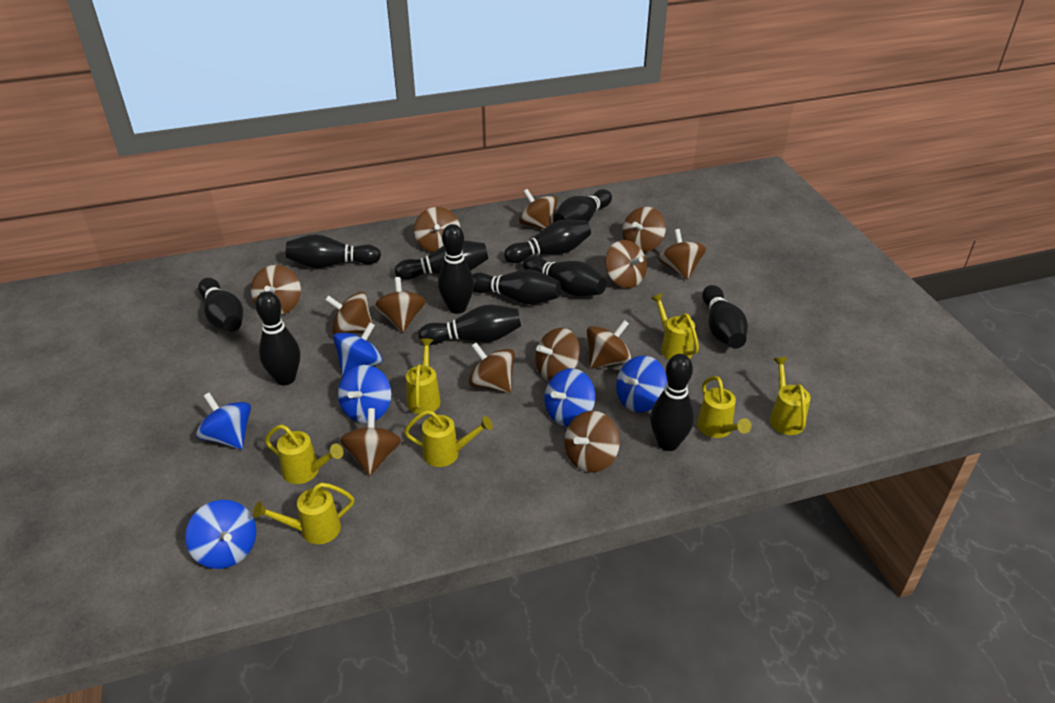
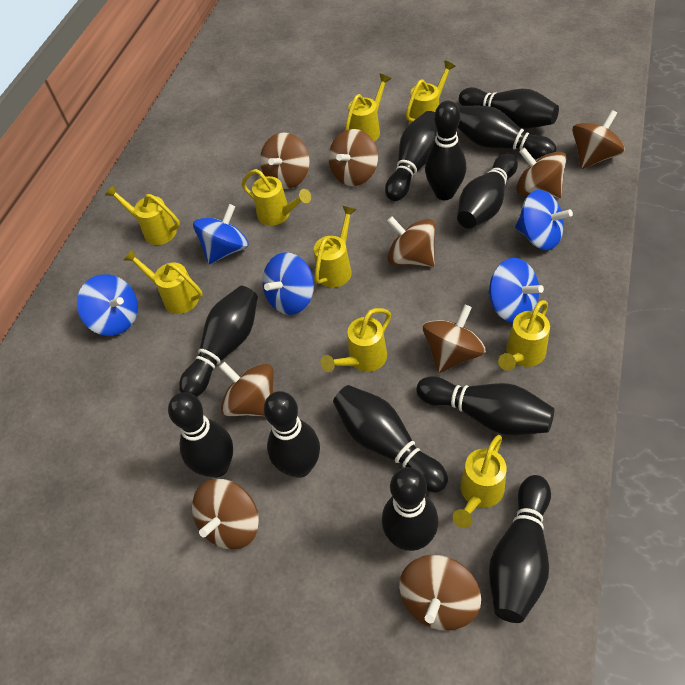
blue spinning top: [185,500,256,569] [196,393,251,449] [333,322,383,376] [338,365,391,423] [545,368,595,427] [616,356,667,412] = 6 -> [77,274,138,336] [193,204,249,264] [262,252,314,315] [488,258,544,323] [515,190,573,250] = 5
brown spinning top: [251,265,301,315] [325,292,374,335] [339,408,402,476] [374,277,426,332] [414,207,460,253] [468,342,515,393] [519,189,557,229] [535,328,580,381] [565,411,620,472] [587,320,632,369] [605,240,647,288] [622,207,666,252] [658,229,706,280] = 13 -> [192,479,259,549] [219,362,274,416] [260,132,310,189] [329,129,378,186] [387,216,436,267] [399,555,481,631] [423,305,486,373] [516,147,567,198] [572,110,625,169] = 9
yellow watering can: [253,482,354,544] [265,424,344,484] [404,410,493,467] [406,338,441,414] [651,293,699,360] [697,376,752,438] [770,357,810,435] = 7 -> [105,184,180,245] [124,249,203,314] [242,169,311,226] [314,206,357,288] [321,308,391,372] [345,74,391,142] [406,60,456,124] [453,435,506,528] [498,300,550,371] = 9

